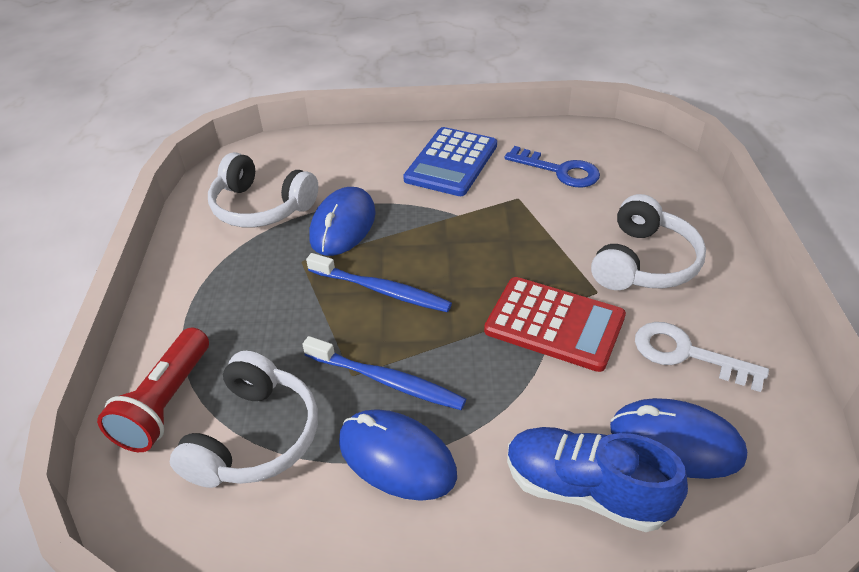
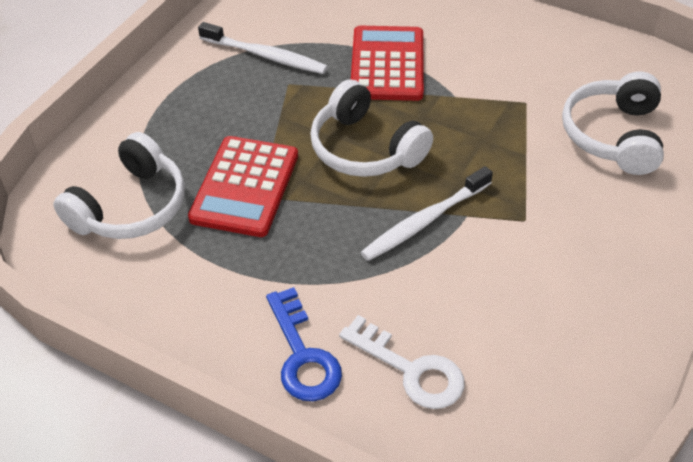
blue calculator: [403,127,497,196] = 1 -> none = 0
blue mouse: [309,187,376,256] [339,409,457,501] [610,398,747,479] = 3 -> none = 0
blue shoe: [507,427,688,532] = 1 -> none = 0
blue toothbrush: [302,336,466,410] [306,253,452,312] = 2 -> none = 0
red calculator: [484,277,626,372] = 1 -> [188,136,298,237] [351,26,424,101] = 2
red flashlight: [97,328,209,452] = 1 -> none = 0
white toothbrush: none = 0 -> [198,22,328,74] [360,166,493,261] = 2

